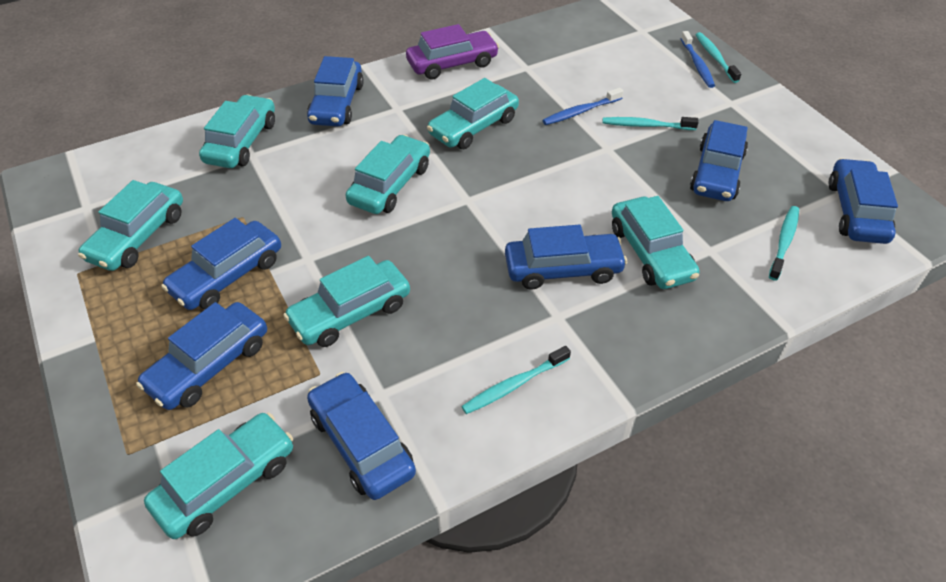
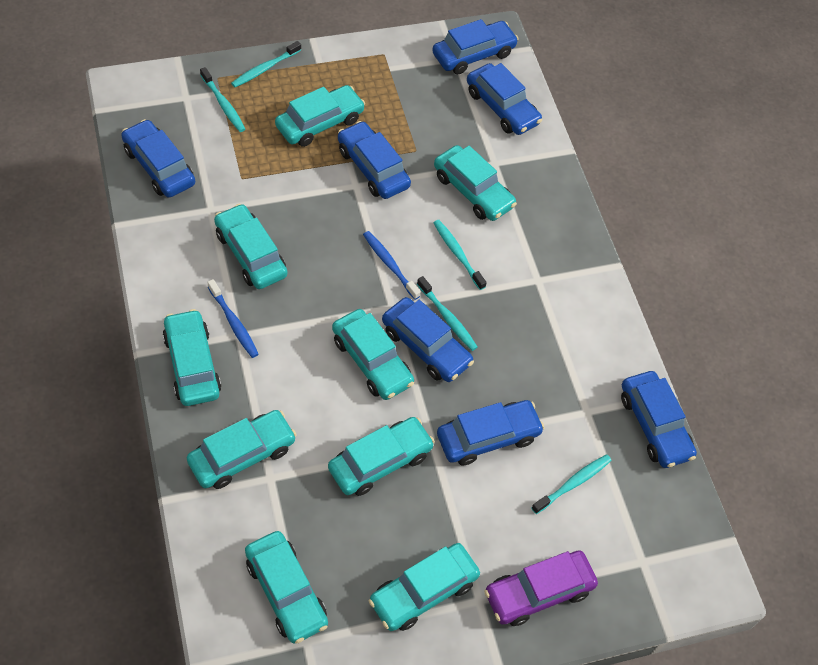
turquoise car: [78,180,183,271] [144,413,293,539] [199,95,275,168] [283,256,410,347] [346,135,430,214] [427,78,519,149] [612,196,699,289] = 7 -> [163,309,221,406] [187,410,297,489] [214,204,287,289] [245,531,328,644] [275,85,365,147] [328,417,435,496] [332,309,414,400] [369,543,480,631] [434,145,517,221] = 9
turquoise toothbrush: [461,346,571,414] [603,117,699,130] [696,32,741,83] [769,206,799,281] = 4 -> [200,67,246,132] [231,41,301,87] [417,276,478,351] [434,220,487,290] [532,454,612,514] = 5

